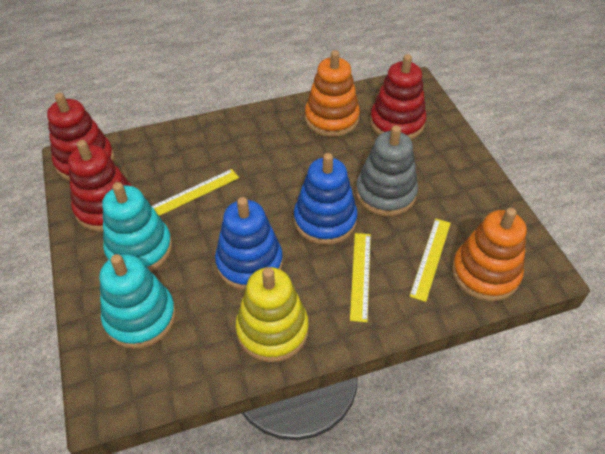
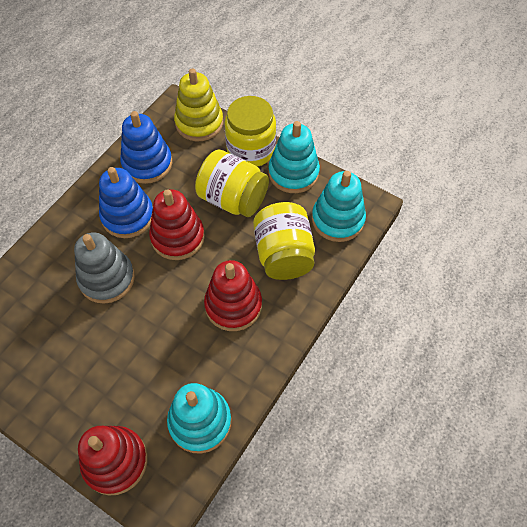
orange stacking toy: [305,50,360,137] [452,208,527,301] = 2 -> none = 0
turquoise stacking toy: [100,254,176,349] [102,182,172,272] = 2 -> [167,383,231,454] [268,121,320,193] [312,171,366,242] = 3
yellow jar: none = 0 -> [195,149,269,217] [225,96,276,167] [253,202,315,280] = 3
yellow ruler: [152,169,239,216] [350,233,371,322] [409,218,451,302] = 3 -> none = 0

